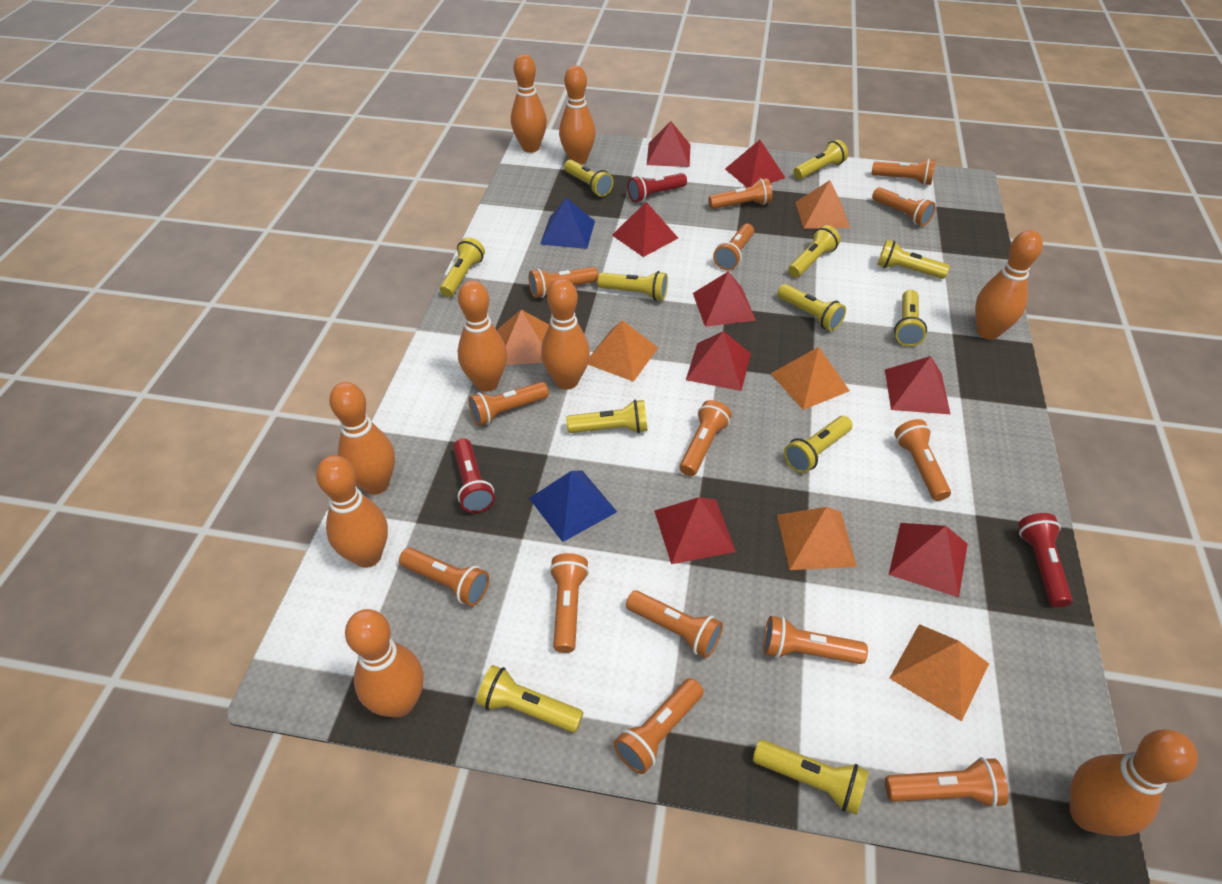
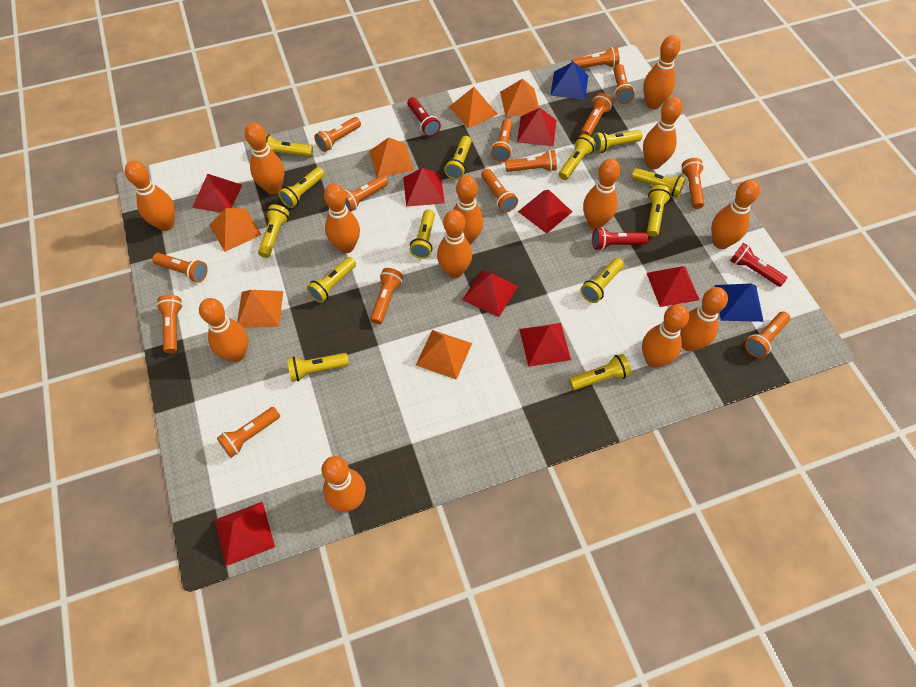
orange bowling pin: [316,455,388,568] [329,382,395,495] [345,609,423,718] [458,280,507,391] [511,54,547,153] [541,279,590,390] [559,65,596,164] [975,230,1043,340] [1070,729,1198,836] = 9 -> [125,161,175,231] [199,298,248,362] [245,123,284,194] [322,456,366,512] [324,184,360,253] [437,210,472,278] [453,176,484,245] [583,159,620,229] [642,304,689,368] [643,35,681,109] [643,97,683,169] [681,287,728,352] [711,179,760,249] = 13
yellow flashlight: [440,237,485,297] [476,665,583,733] [564,160,614,197] [566,400,648,433] [598,271,668,301] [753,740,869,815] [777,284,846,331] [784,416,853,473] [788,225,840,277] [793,140,848,179] [877,240,950,279] [894,290,927,346] = 12 -> [258,204,289,258] [266,135,313,157] [278,167,325,208] [287,353,349,382] [307,257,356,303] [410,209,435,259] [444,136,472,179] [559,134,596,180] [569,354,631,390] [580,258,624,303] [592,130,642,153] [631,168,686,198] [647,185,671,237] = 13

